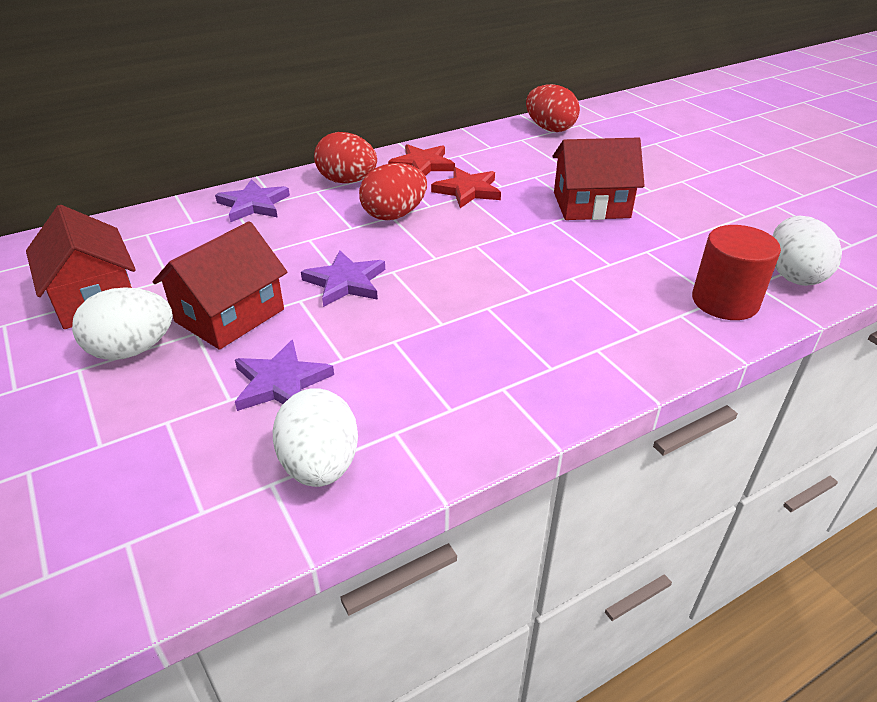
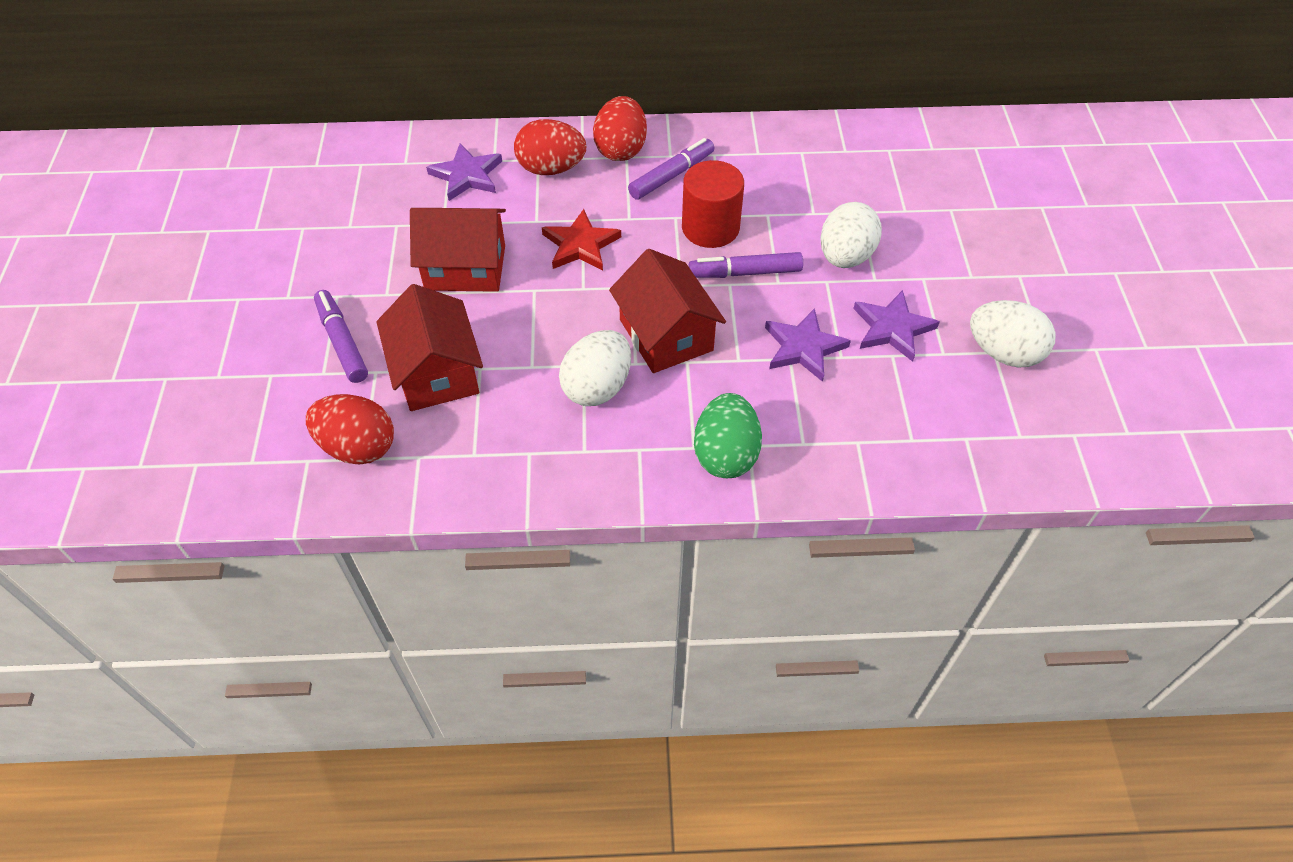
green egg: none = 0 -> [694,393,762,478] = 1
purple marker: none = 0 -> [314,290,368,383] [628,138,715,199] [689,252,803,278] = 3
red star: [388,144,455,176] [431,167,501,208] = 2 -> [542,209,621,271] = 1

